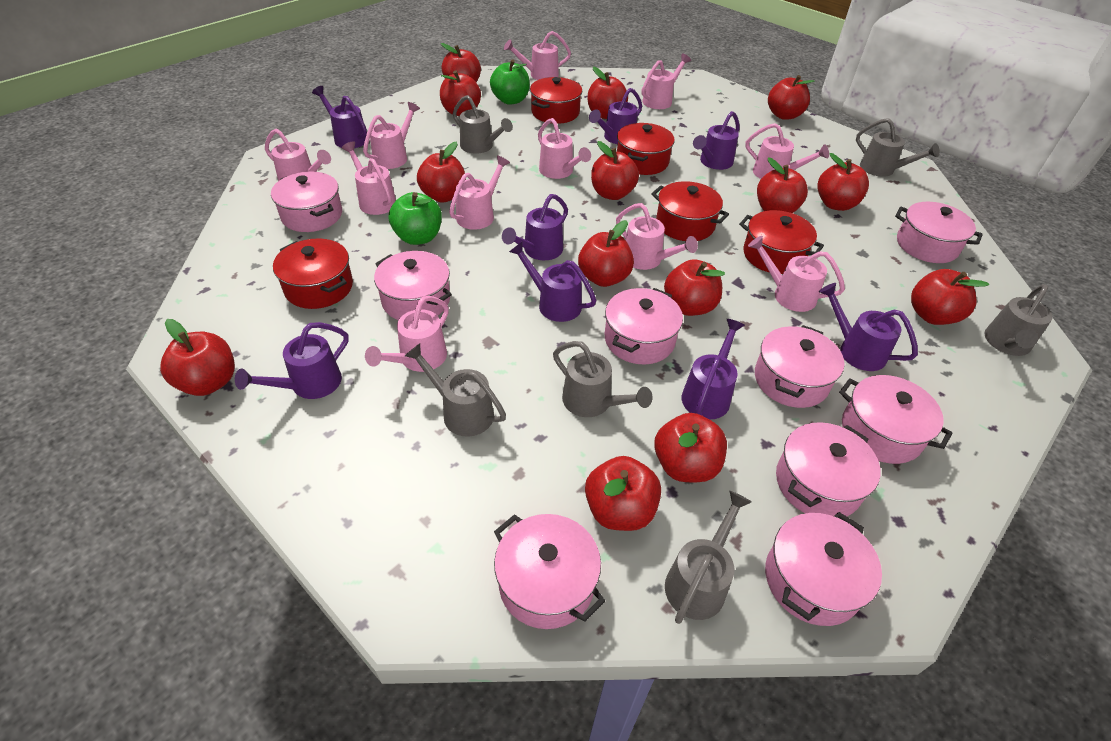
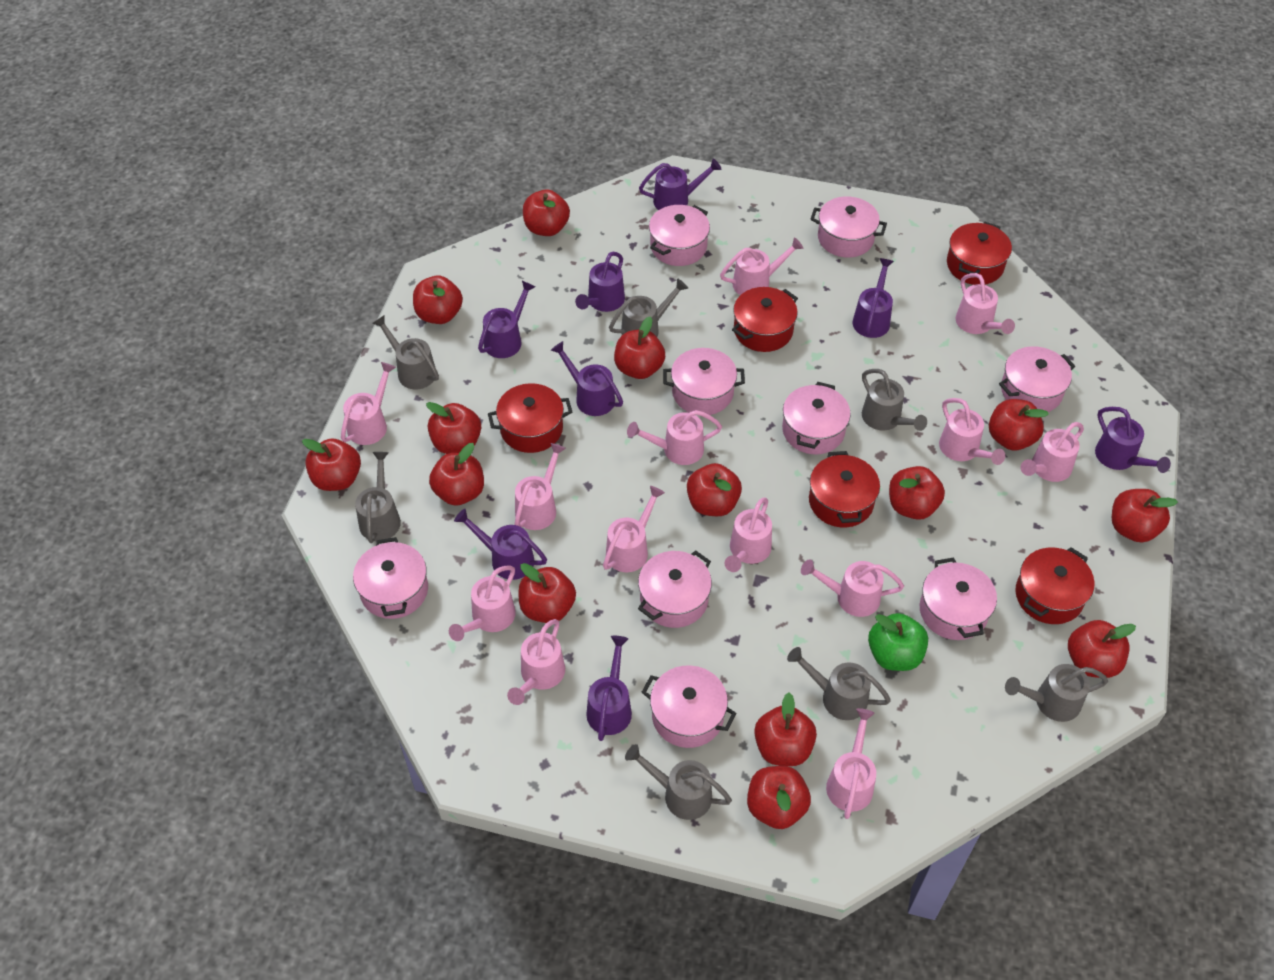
green apple: [389,192,442,245] [490,59,530,105] = 2 -> [868,613,928,671] = 1
grey watering can: [405,343,506,437] [453,95,513,154] [553,341,652,417] [665,491,752,624] [856,118,940,177] [984,284,1053,356] = 6 -> [355,452,401,543] [372,315,439,389] [609,278,688,337] [625,744,732,820] [787,647,891,720] [862,369,927,431] [1005,664,1108,722] = 7
pink watering can: [265,129,331,181] [342,142,396,215] [363,102,420,169] [365,296,449,372] [449,155,510,230] [504,31,571,80] [538,118,591,179] [616,203,698,270] [642,54,691,109] [745,123,829,179] [748,236,845,312] = 11 -> [341,362,396,445] [449,565,516,641] [507,619,565,705] [514,443,566,530] [603,486,665,572] [627,410,722,465] [720,237,804,295] [725,498,772,572] [801,559,904,617] [826,708,876,819] [939,398,1005,465] [956,273,1015,334] [1021,422,1084,482] = 13

